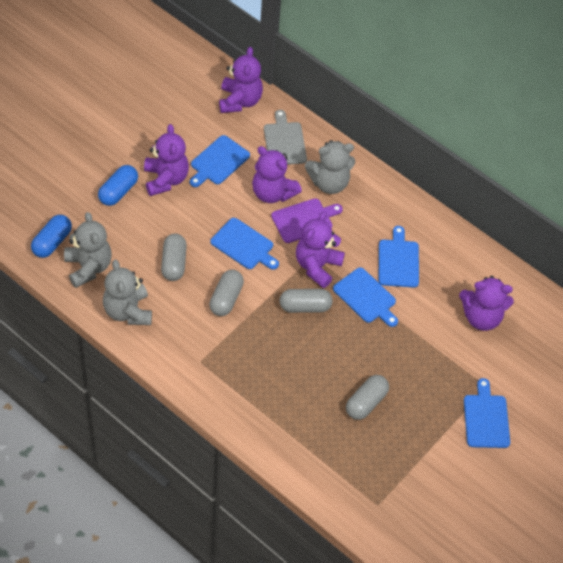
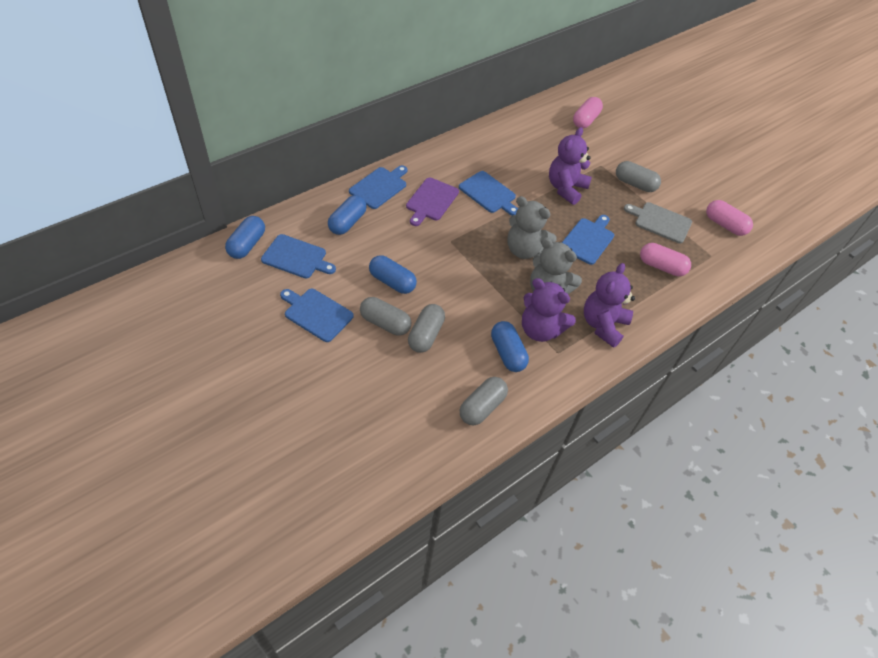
blue capsule: [31,215,72,258] [98,165,138,206] = 2 -> [225,216,265,259] [328,195,367,235] [369,255,417,294] [491,321,529,372] = 4
grey teddy bear: [64,212,112,288] [103,259,152,325] [305,140,355,194] = 3 -> [507,196,557,259] [530,238,582,294] = 2
pink capsule: none = 0 -> [573,97,603,128] [640,243,691,276] [706,200,753,236] = 3
purple teddy bear: [144,124,189,196] [219,47,263,113] [252,146,302,203] [296,211,345,288] [459,276,514,331] = 5 -> [522,278,576,342] [549,127,592,205] [584,263,635,348] = 3

